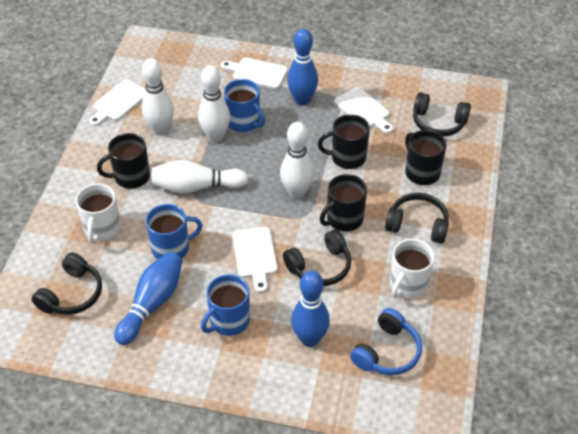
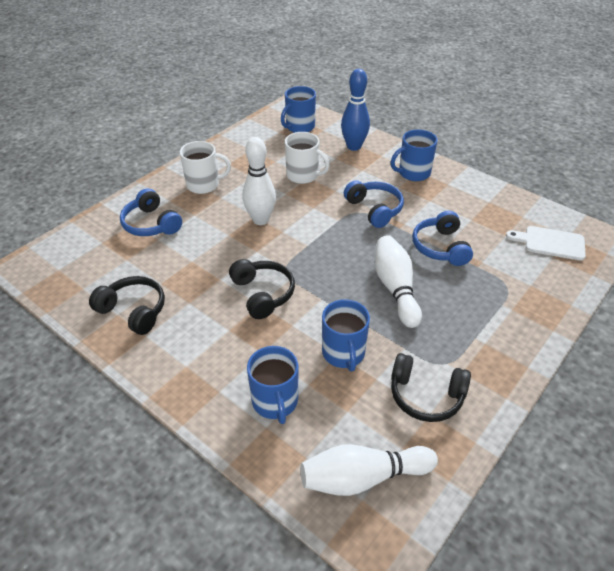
black headphones: [32,253,102,315] [283,229,351,286] [385,193,449,244] [413,92,471,137] = 4 -> [89,276,165,335] [229,259,295,319] [391,353,471,422] = 3
black mug: [97,133,150,189] [318,114,370,169] [320,174,367,232] [405,130,447,185] = 4 -> none = 0
blue bowling pin: [114,252,182,345] [287,29,318,105] [291,271,330,347] = 3 -> [341,69,370,151] = 1
blue headphones: [350,308,422,375] = 1 -> [120,188,182,236] [344,180,404,228] [412,211,473,266] = 3
blue mug: [146,204,202,259] [201,274,250,336] [224,79,265,132] = 3 -> [247,346,299,424] [281,86,316,133] [322,299,370,372] [391,129,437,181] = 4
white bowling pin: [142,58,174,135] [151,160,249,194] [198,65,230,142] [280,122,314,199] = 4 -> [243,137,276,225] [300,444,438,496] [375,235,422,328] = 3
white cutting board: [89,80,146,126] [221,57,288,89] [232,227,278,293] [334,87,393,134] = 4 -> [506,226,586,261] = 1

